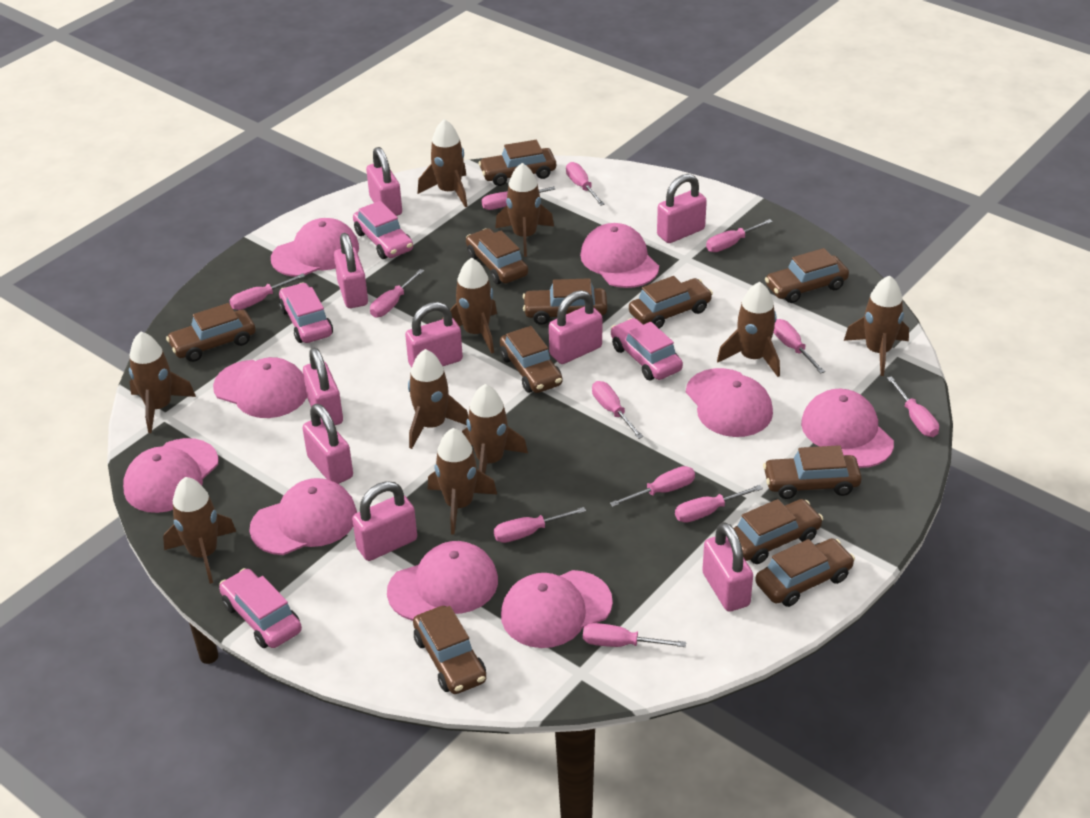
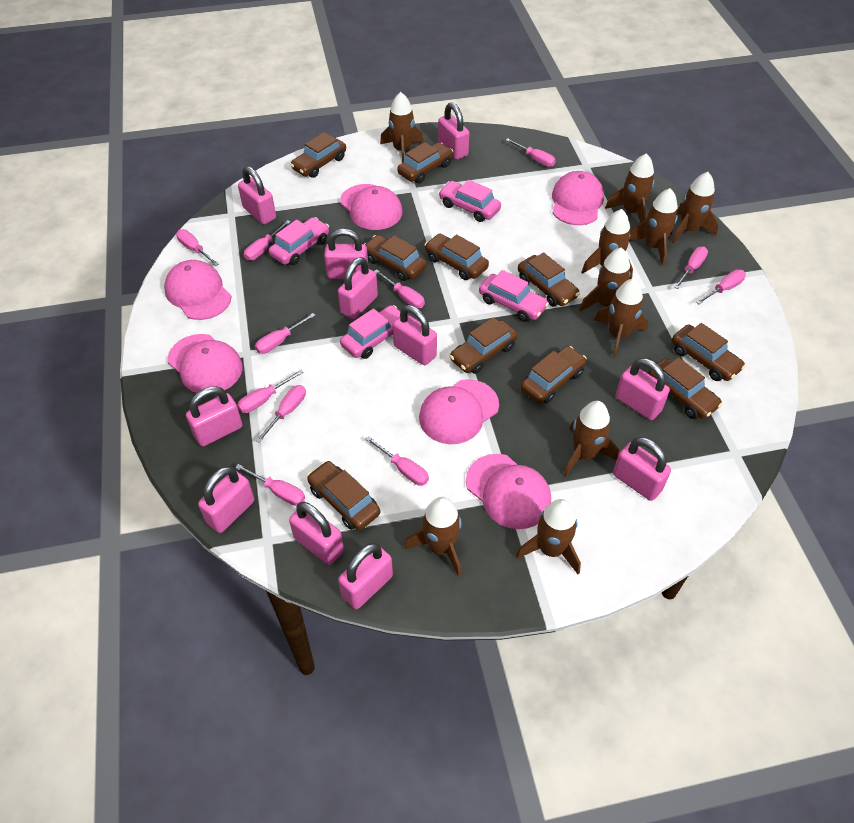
brown car: [166,303,255,362] [413,606,486,694] [466,228,528,284] [479,140,556,186] [500,326,562,393] [523,278,607,325] [629,276,713,328] [734,499,823,564] [755,538,855,607] [763,445,862,499] [765,248,849,303] = 11 -> [290,132,346,178] [307,461,380,530] [364,235,427,281] [397,142,453,183] [425,234,489,280] [450,317,518,374] [518,252,580,307] [520,346,587,404] [648,357,723,419] [672,323,746,381] = 10
pink cap: [123,438,218,513] [213,357,307,418] [250,478,357,555] [271,218,359,277] [387,541,498,621] [501,570,613,648] [580,223,659,288] [686,368,773,437] [801,389,894,468] = 9 -> [164,260,232,320] [168,334,242,393] [340,184,403,230] [419,379,499,444] [466,454,551,529] [552,171,604,225] = 6
pink padlock: [303,348,343,425] [303,404,353,484] [334,233,368,308] [352,481,417,561] [366,147,402,216] [405,302,463,368] [549,290,602,364] [657,174,707,243] [702,522,753,612] = 9 -> [186,386,243,447] [198,466,254,533] [238,166,276,224] [289,502,344,565] [324,229,368,279] [338,257,378,319] [338,543,393,609] [393,305,437,365] [438,102,469,160] [613,437,671,501] [616,358,670,420] = 11
pink screwdriver: [230,273,305,310] [370,269,424,317] [481,186,555,210] [494,507,586,543] [566,162,605,206] [583,623,686,647] [592,381,643,439] [610,466,695,507] [675,485,763,523] [706,219,773,252] [773,319,825,374] [887,376,939,437] = 12 -> [176,229,219,266] [235,464,305,506] [237,370,304,413] [244,220,290,261] [255,313,316,354] [256,385,306,443] [365,436,429,486] [374,269,425,308] [506,138,556,167] [674,247,708,289] [696,269,746,304] = 11

